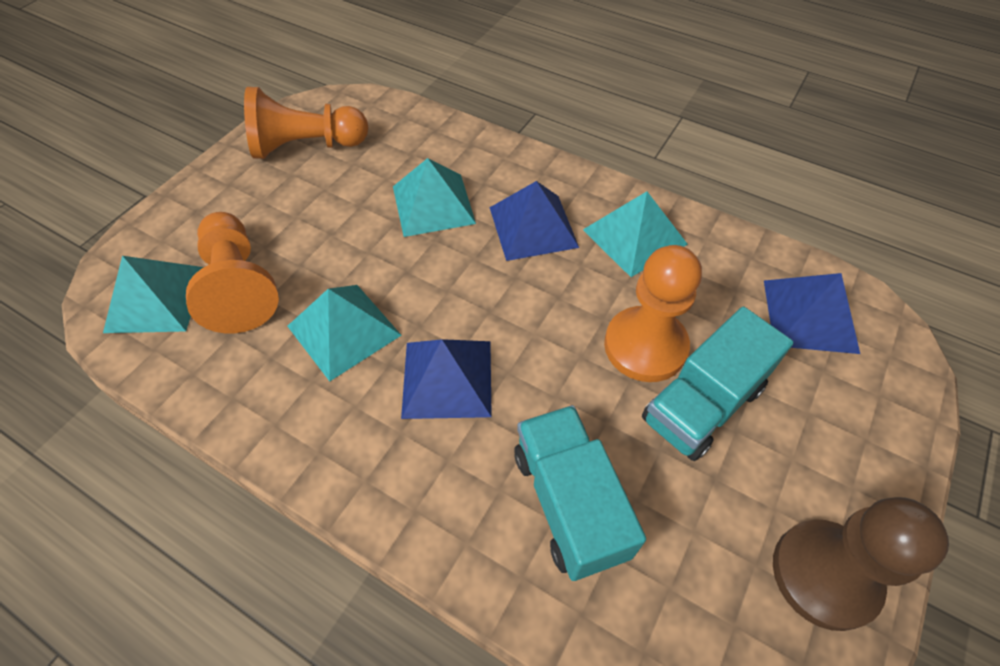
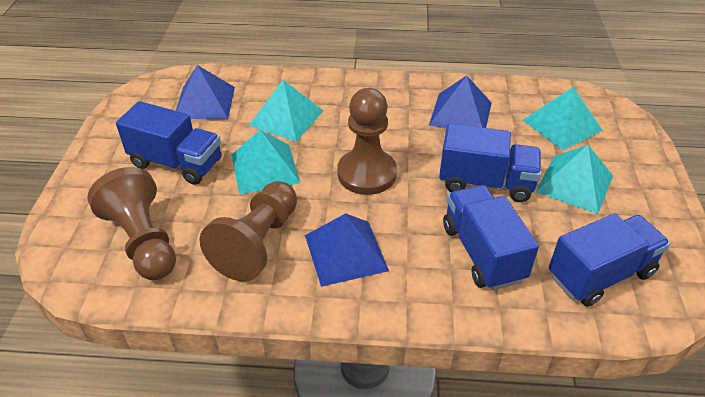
blue truck: none = 0 -> [116,101,221,185] [439,123,541,202] [443,185,539,290] [549,213,670,307] = 4
brown pawn: [773,497,949,631] = 1 -> [88,167,176,280] [200,181,297,282] [337,88,397,195] = 3
orange pawn: [186,212,279,333] [244,87,369,159] [604,245,702,382] = 3 -> none = 0
turquoise truck: [514,405,646,581] [642,307,794,461] = 2 -> none = 0

